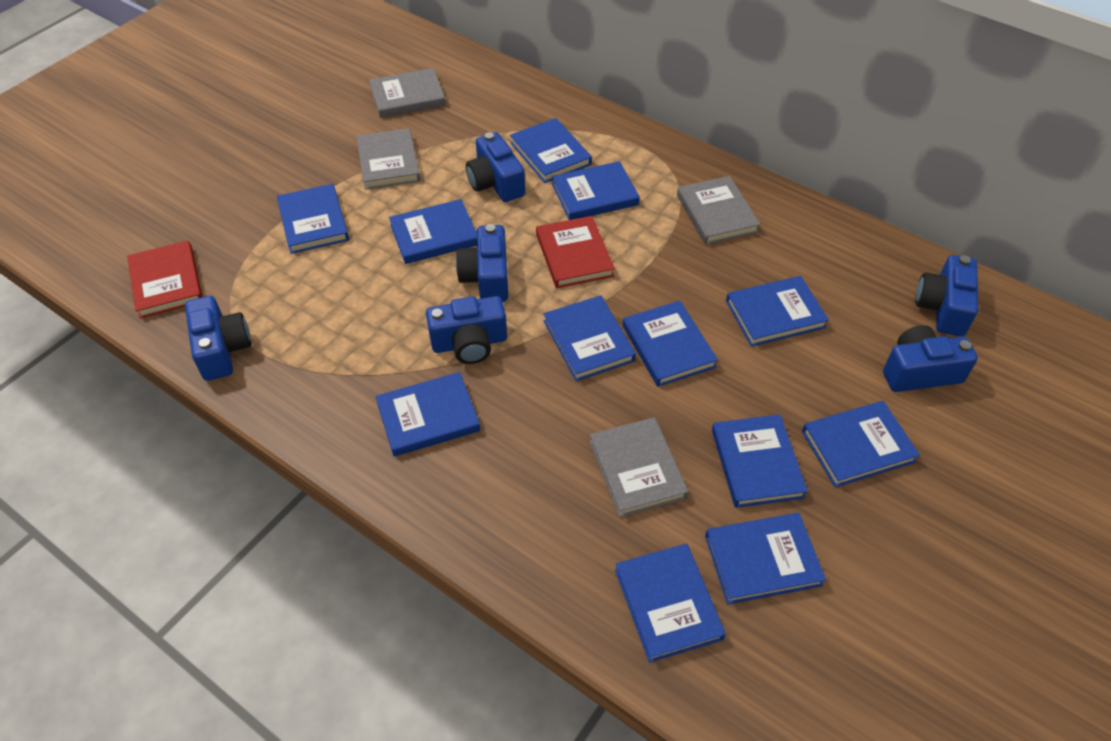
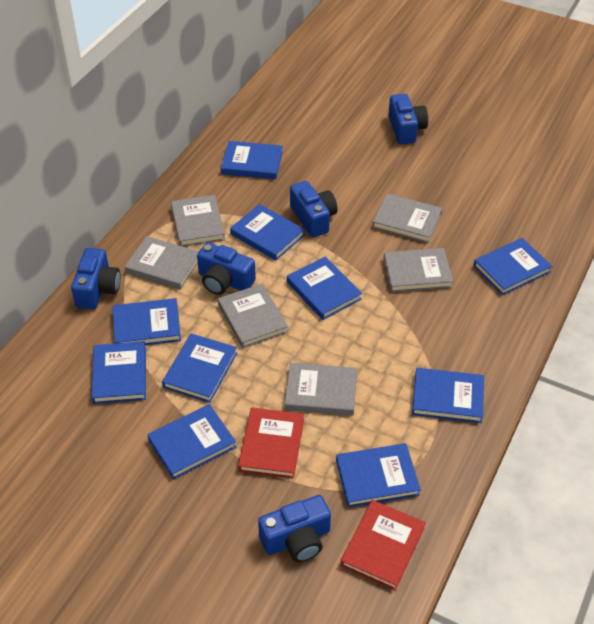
blue book: [277,184,349,254] [376,372,480,457] [389,199,477,264] [510,118,592,183] [544,295,636,381] [552,161,640,220] [615,544,726,663] [622,301,718,387] [705,513,826,604] [712,414,808,508] [726,276,829,347] [802,401,920,487] = 12 -> [91,341,146,404] [113,298,181,345] [148,404,236,480] [162,333,237,403] [221,141,283,179] [230,204,305,261] [287,257,362,320] [336,443,421,508] [412,368,484,423] [473,238,552,295] = 10
blue camera: [185,296,251,381] [426,296,507,364] [456,224,508,302] [466,132,525,202] [883,325,978,392] [915,255,978,336] = 6 -> [71,248,121,309] [197,242,256,295] [258,495,331,562] [290,181,338,237] [388,94,428,144] = 5
grey book: [356,128,420,190] [369,68,446,118] [589,417,689,517] [677,176,760,245] = 4 -> [125,236,199,290] [171,195,225,247] [218,284,288,348] [285,363,357,416] [372,193,442,243] [383,248,453,292] = 6

